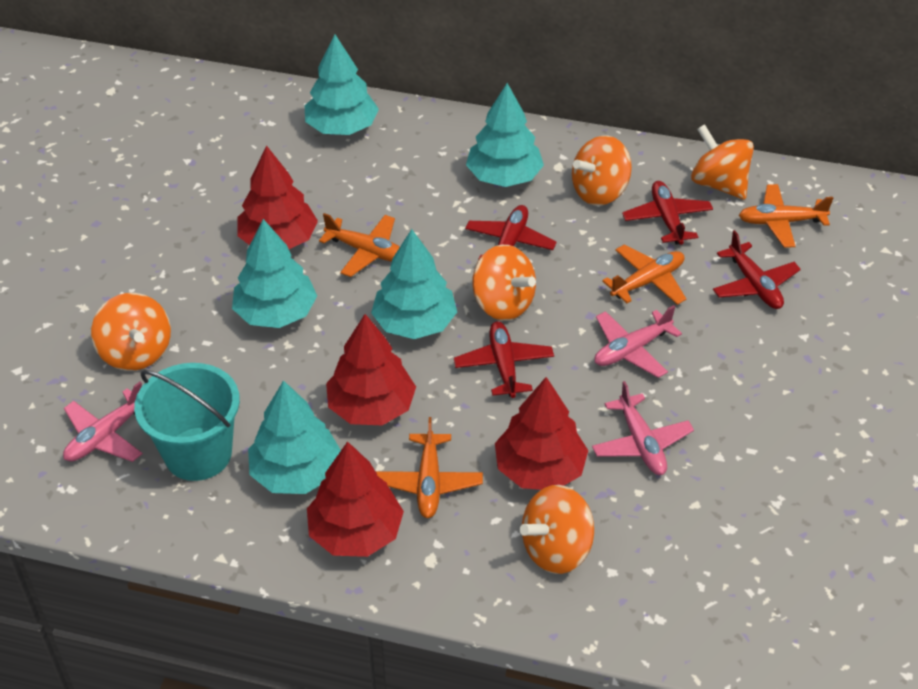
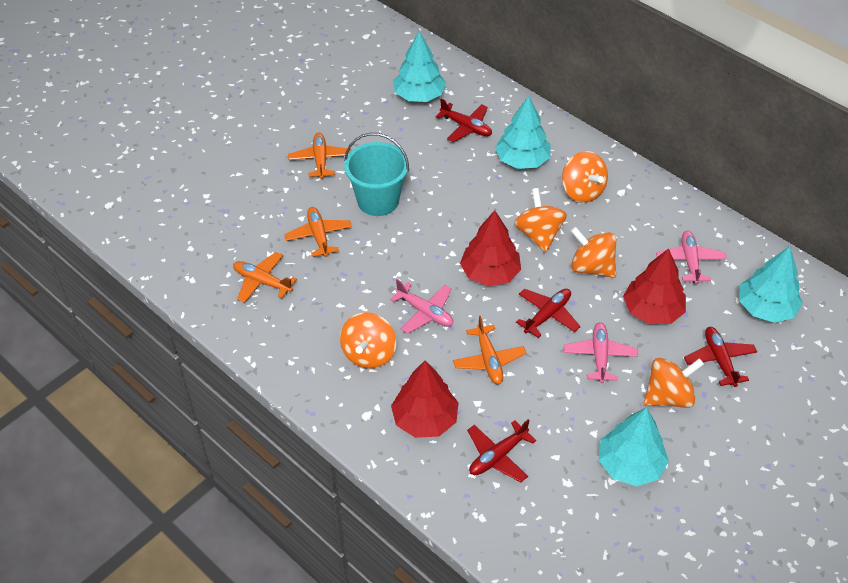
red tree: [237,145,318,249] [307,441,404,557] [326,314,416,425] [495,377,588,490] = 4 -> [391,360,459,438] [460,210,521,286] [623,248,686,324] = 3
turquoise tree: [232,219,317,328] [248,380,341,494] [305,34,379,135] [371,229,457,339] [466,83,544,187] = 5 -> [393,31,446,102] [495,96,551,169] [599,407,669,487] [739,246,803,323] = 4

